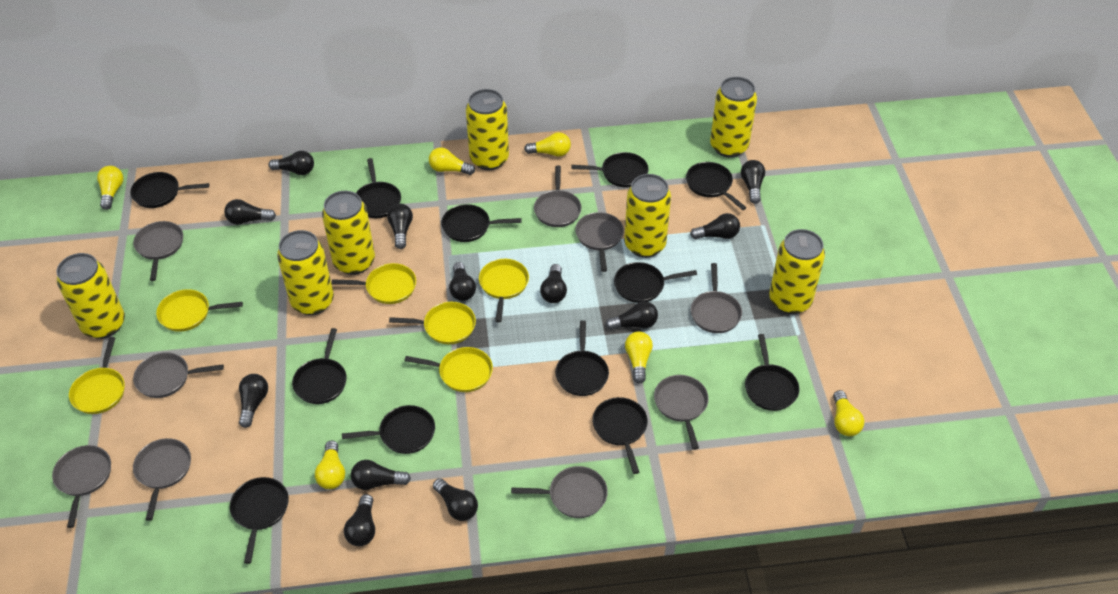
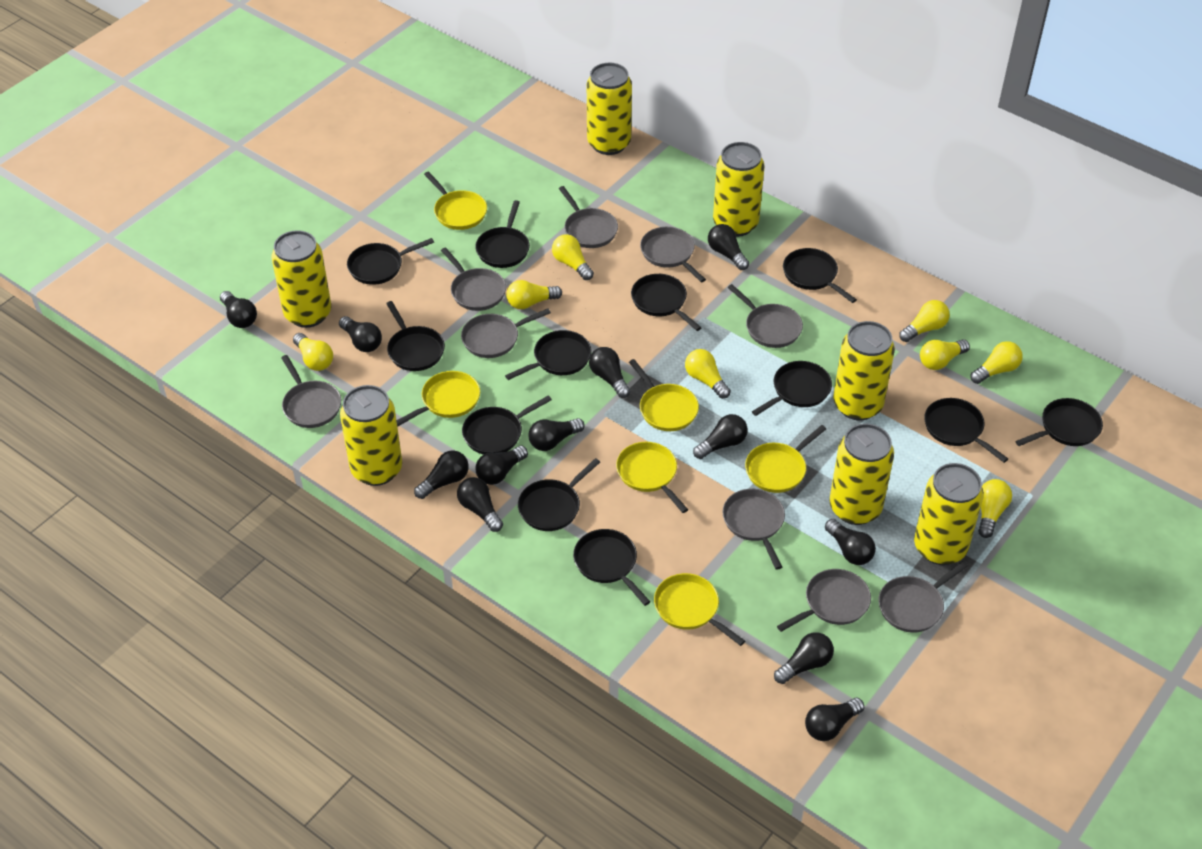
yellow light bulb: [97,166,124,210] [315,441,345,489] [429,148,475,175] [524,132,571,157] [625,332,653,384] [833,390,864,436] = 6 -> [293,333,333,371] [506,280,562,309] [552,234,594,280] [685,349,731,399] [899,300,950,342] [920,339,970,370] [971,341,1023,384] [978,479,1012,538] = 8

